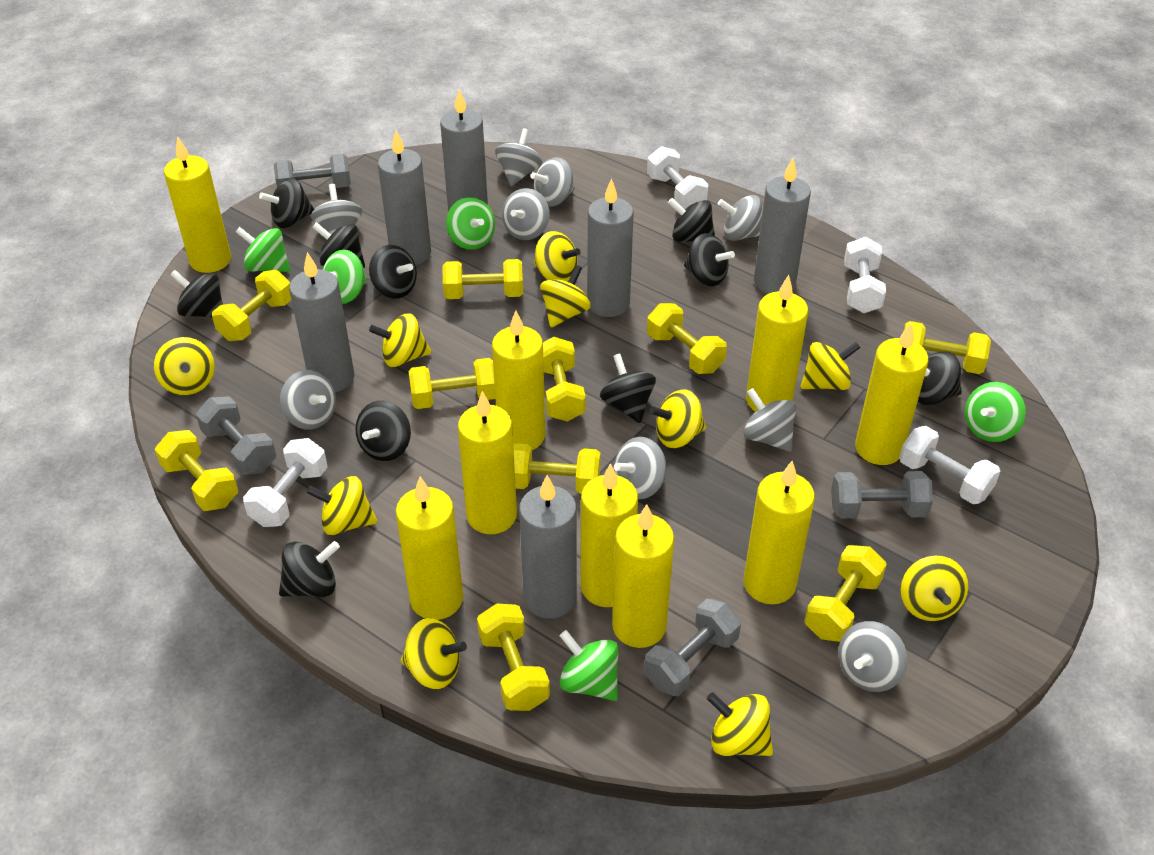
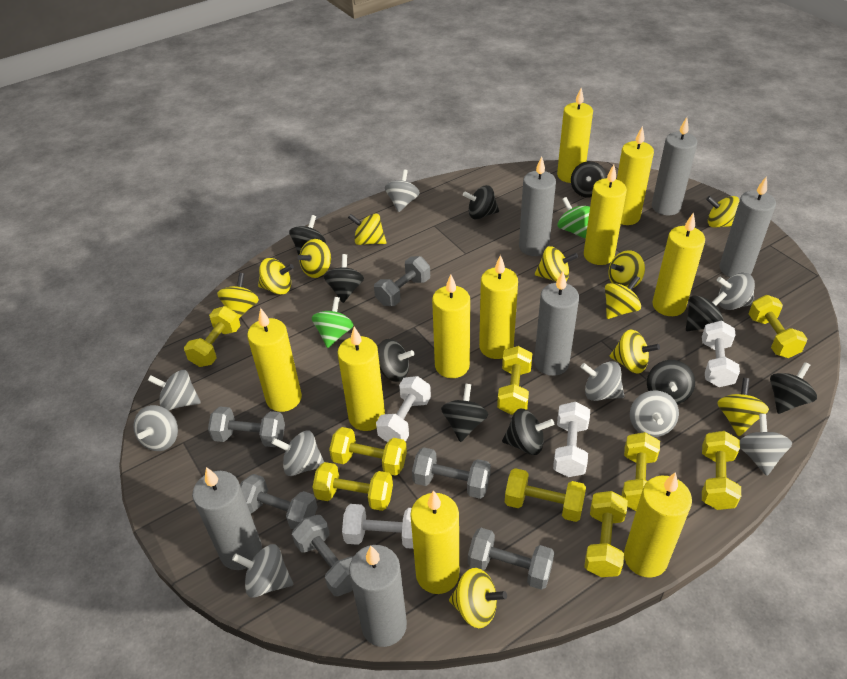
green spinning top: [236,227,290,272] [323,249,367,304] [446,197,495,250] [559,630,619,701] [965,382,1026,442] = 5 -> [312,297,353,348] [557,197,590,239] = 2
grey dumbbell: [196,396,276,475] [274,153,351,188] [644,598,741,696] [831,471,933,519] = 4 -> [208,406,285,447] [240,474,318,530] [292,515,353,596] [374,256,430,306] [412,447,491,499] [468,528,554,590] = 6
yellow candle: [164,136,231,273] [396,476,463,620] [458,391,517,534] [492,311,545,450] [581,463,638,607] [612,504,674,648] [744,461,815,604] [746,275,808,412] [855,323,929,465] = 9 -> [247,308,302,412] [338,327,385,431] [410,490,459,594] [432,275,470,378] [479,255,518,359] [557,88,593,183] [584,164,627,265] [617,126,654,225] [624,472,692,578] [652,212,705,316] = 10
yellow dumbbell: [155,430,238,511] [212,270,291,341] [408,358,495,409] [442,259,523,299] [477,603,550,711] [513,443,601,494] [543,337,586,422] [647,303,727,374] [804,545,887,642] [903,321,991,374] = 10 -> [184,306,241,367] [312,462,393,511] [329,427,407,476] [497,346,533,415] [505,468,586,522] [584,491,628,577] [622,432,660,511] [702,431,741,510] [749,295,807,358] = 9
yellow spinning top: [154,337,215,395] [306,476,377,535] [369,314,431,367] [401,618,467,689] [534,231,581,282] [540,265,591,327] [650,390,706,448] [707,692,773,756] [801,342,861,390] [901,556,968,621] = 10 -> [217,273,259,318] [258,258,294,295] [298,239,331,278] [348,213,386,245] [449,568,507,628] [535,246,578,282] [605,275,641,319] [608,250,645,288] [610,330,660,374] [706,196,740,228] [717,378,769,436] = 11

